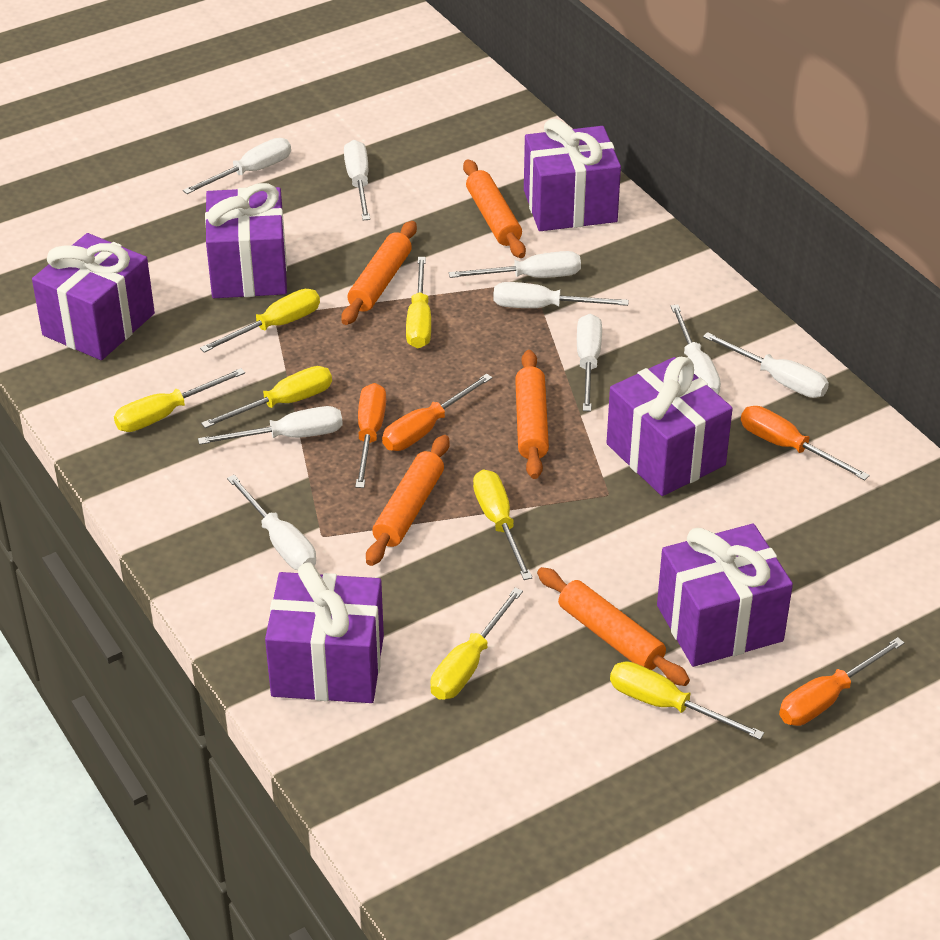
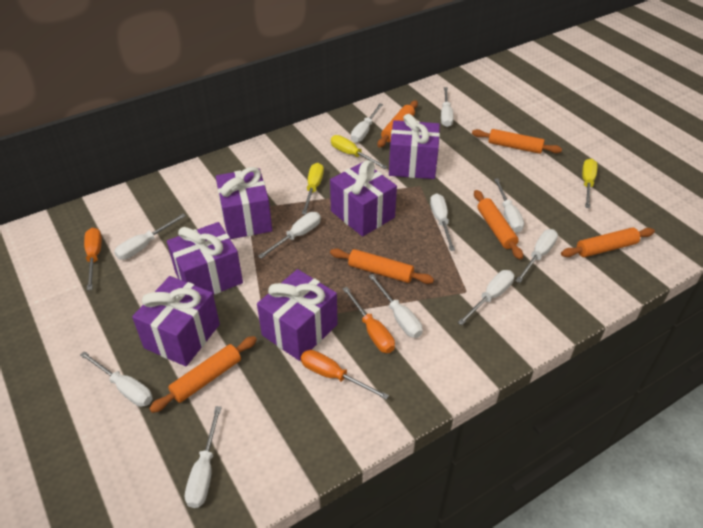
orange rolling pin: [341,221,417,325] [366,435,450,566] [463,159,526,258] [515,350,549,479] [537,567,690,686] = 5 -> [149,336,257,413] [330,248,434,284] [377,100,418,148] [472,129,562,154] [474,190,523,260] [561,227,655,257] = 6
orange screwdriver: [355,383,386,488] [382,374,492,451] [741,406,870,480] [779,637,904,726] = 4 -> [84,227,102,290] [301,350,389,400] [342,287,395,353] = 3
white screwdriver: [183,138,291,194] [198,406,343,445] [227,475,316,570] [344,140,370,220] [449,251,581,278] [493,282,629,308] [577,314,602,412] [671,304,721,394] [703,332,829,398] = 9 -> [80,351,153,407] [114,214,186,260] [185,406,222,508] [258,212,321,259] [351,103,383,142] [369,274,423,338] [430,193,455,251] [441,87,454,127] [458,270,514,325] [494,178,524,233] [516,229,558,283] = 11
yellow screwdriver: [114,368,245,432] [200,289,320,353] [201,366,332,428] [406,257,431,348] [430,588,523,700] [473,469,532,580] [610,661,764,740] = 7 -> [302,163,324,214] [331,135,387,169] [582,158,598,208] = 3

